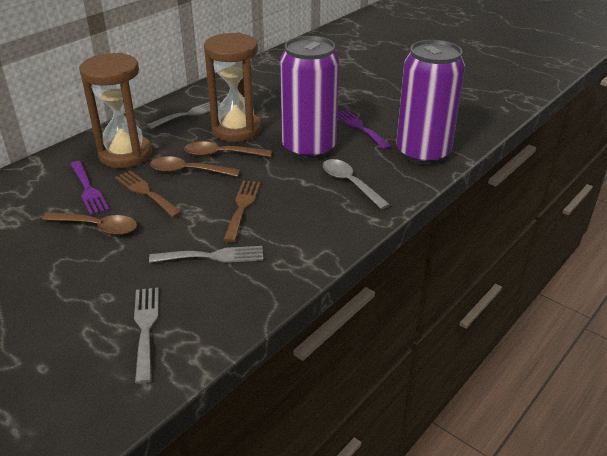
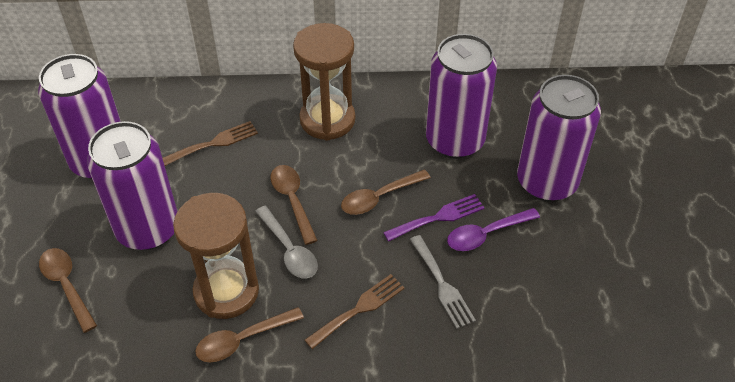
brown spoon: [42,212,137,235] [150,156,240,177] [184,141,272,157] = 3 -> [39,248,97,333] [195,307,304,362] [270,165,318,245] [341,169,431,215] = 4
grey fork: [134,287,159,384] [147,100,220,129] [149,246,263,263] = 3 -> [410,235,476,329] = 1
purple can: [280,36,339,160] [396,40,465,165] = 2 -> [38,54,121,179] [87,121,178,250] [426,34,497,159] [517,75,601,202] = 4
purple fork: [70,161,109,215] [337,109,392,150] = 2 -> [383,194,484,242] = 1
purple spoon: none = 0 -> [447,208,540,251] = 1

